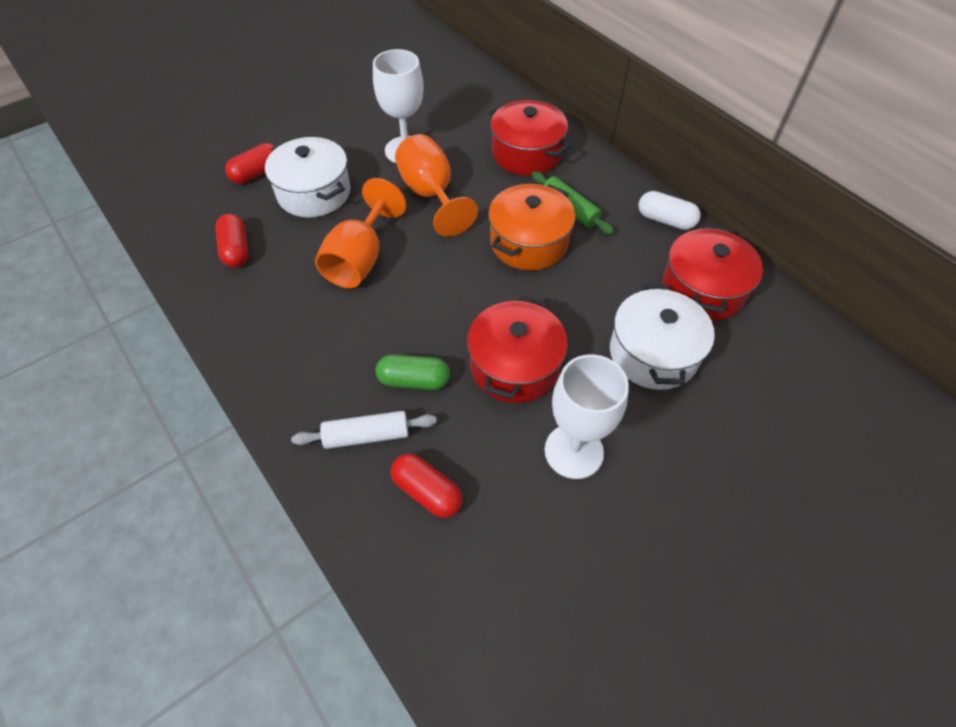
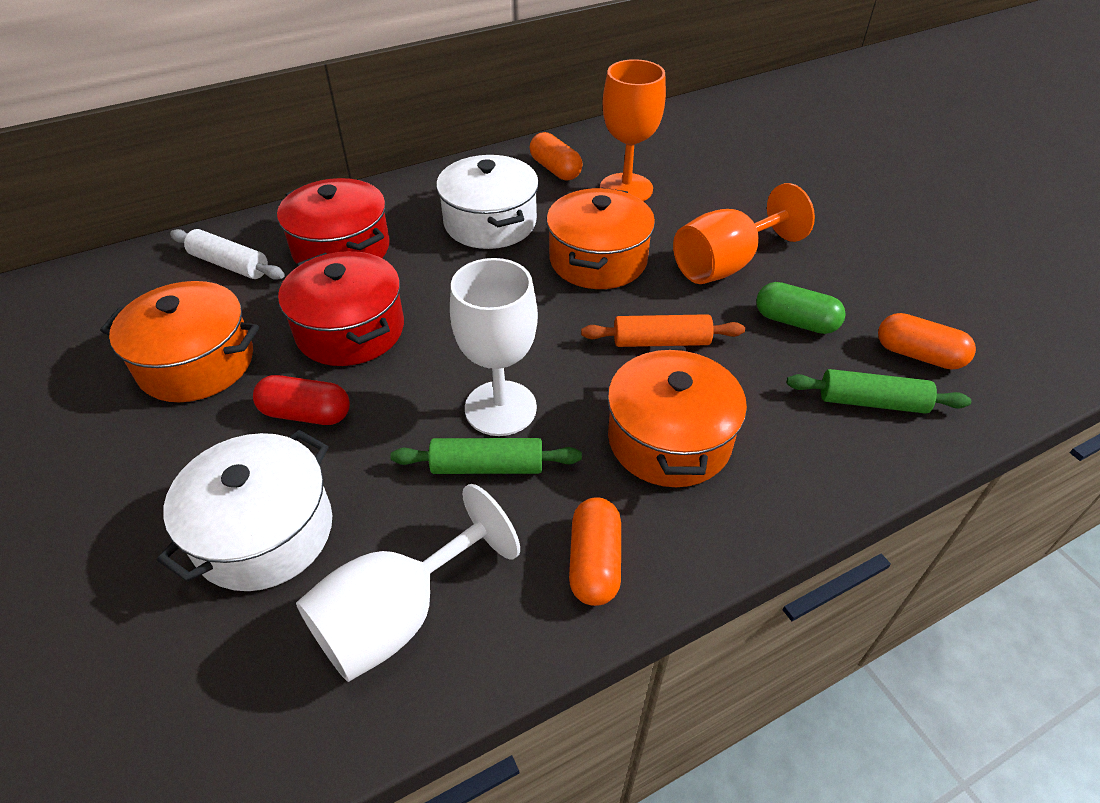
green rolling pin: [532,171,615,235] = 1 -> [391,438,582,474] [787,369,971,414] = 2
orange capsule: none = 0 -> [530,132,583,180] [569,497,621,606] [878,313,976,370] = 3
orange pot: [488,184,575,270] = 1 -> [100,281,259,402] [546,187,655,289] [607,346,747,487] = 3
orange rolling pin: none = 0 -> [581,314,745,347] = 1
red capsule: [215,214,249,267] [225,143,275,184] [391,453,463,518] = 3 -> [253,375,350,425] = 1
red pot: [467,296,568,403] [489,100,571,176] [662,225,763,321] = 3 -> [277,178,390,264] [278,251,404,366] = 2
white capsule: [638,191,701,230] = 1 -> none = 0

